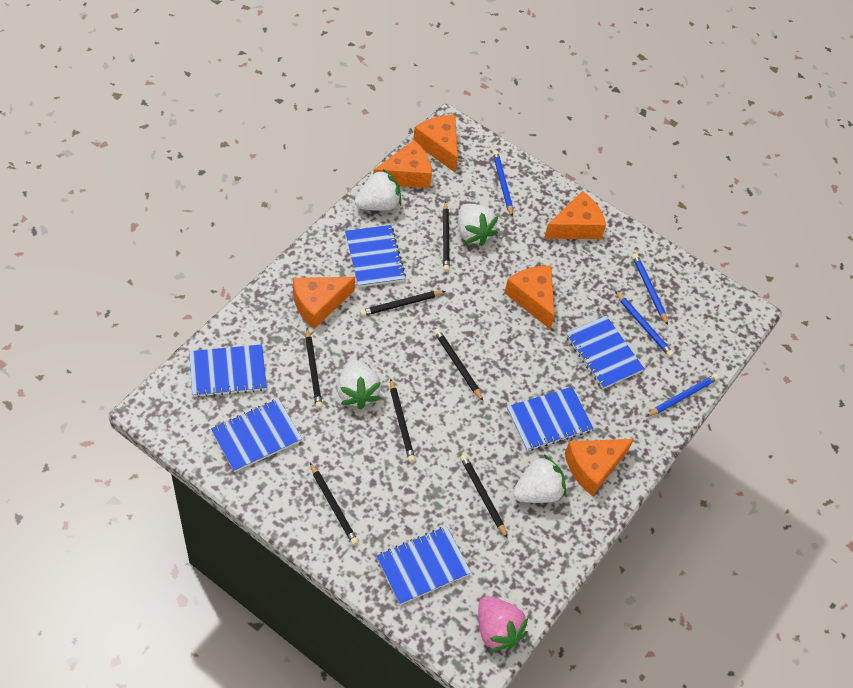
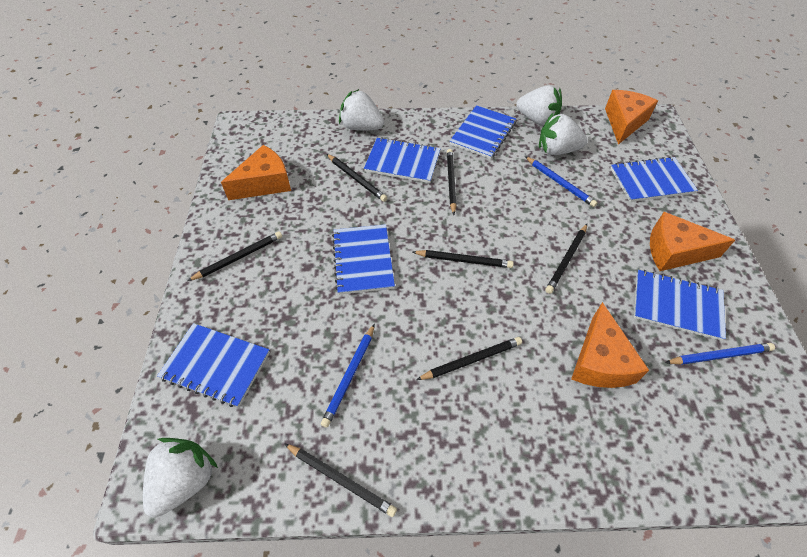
blue pencil: [493,151,513,217] [615,291,674,357] [632,254,668,325] [646,374,719,417] = 4 -> [321,324,375,428] [525,156,598,207] [665,343,775,365] = 3
orange cheese: [293,277,355,329] [373,140,432,188] [413,115,458,173] [505,266,555,330] [544,191,606,239] [565,439,634,496] = 6 -> [221,145,291,200] [571,302,649,388] [605,90,658,144] [650,212,735,271] = 4
pink strawberry: [478,596,528,652] = 1 -> none = 0

